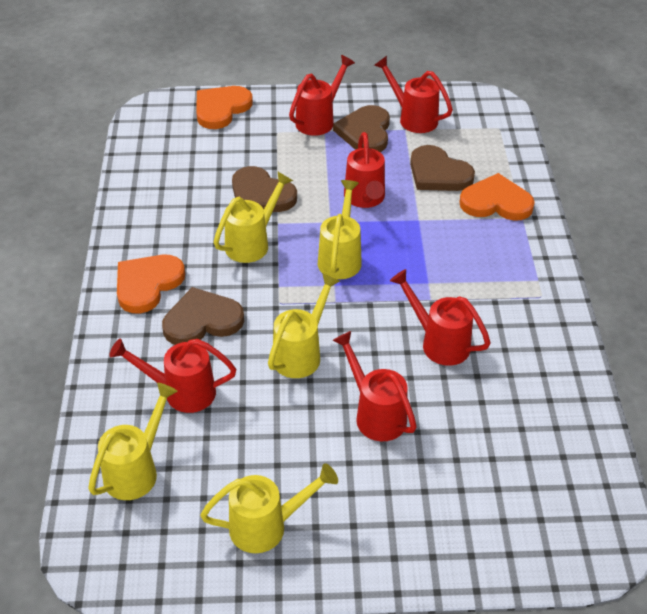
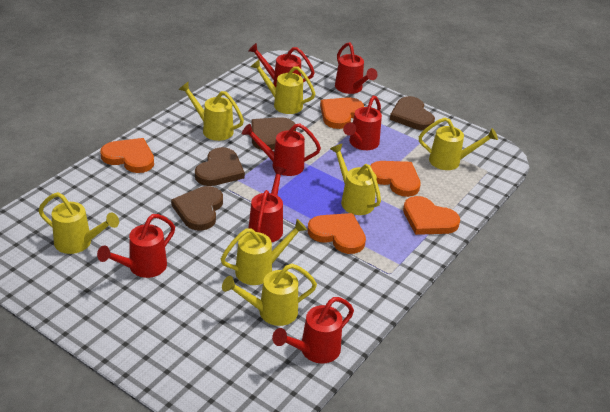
orange heart: [117,255,185,314] [196,86,253,129] [459,173,535,221] = 3 -> [100,138,154,173] [308,213,366,254] [320,97,364,129] [370,161,421,197] [403,196,460,235] = 5
red watering can: [109,338,236,413] [289,55,355,136] [332,331,417,441] [344,132,385,208] [374,56,453,133] [390,269,490,366] = 6 -> [97,214,175,278] [242,124,321,176] [248,43,315,87] [248,166,286,242] [272,297,354,363] [335,42,378,94] [343,96,382,150] = 7
yellow watering can: [88,382,178,500] [200,463,338,553] [214,171,293,263] [268,273,340,378] [318,180,362,279] = 5 -> [38,192,119,254] [178,82,244,141] [221,219,307,285] [222,264,317,326] [251,60,315,114] [330,144,381,215] [419,118,498,170] = 7

